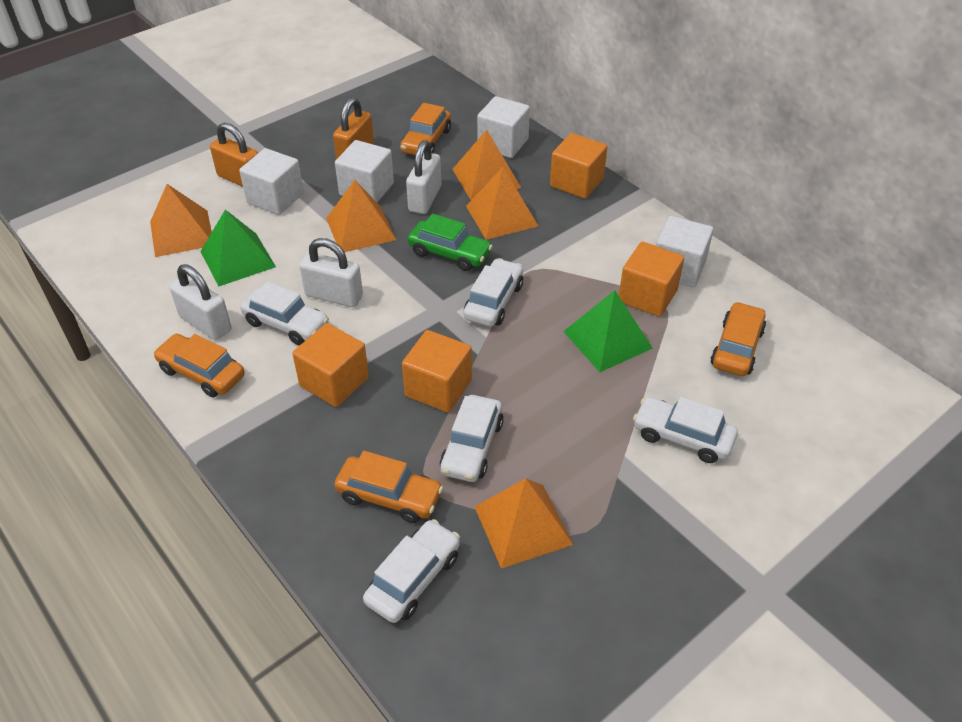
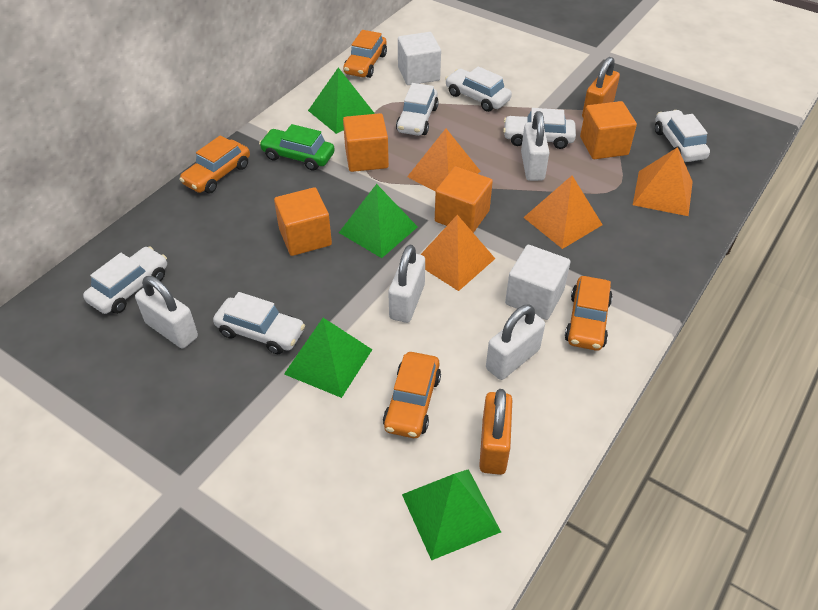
green pyramid: [200,210,276,286] [563,290,653,372] = 2 -> [284,318,373,398] [308,67,375,134] [339,184,418,258] [402,469,501,561] = 4
orange pyramid: [150,184,212,257] [326,180,396,252] [452,130,521,200] [466,167,539,240] [474,478,573,569] = 5 -> [407,129,480,192] [420,215,495,291] [523,176,603,249] [633,147,693,216] = 4
white car: [240,281,329,345] [363,519,460,623] [440,395,504,482] [464,258,523,327] [633,397,738,463] = 5 -> [83,246,167,314] [213,292,305,354] [396,83,439,136] [445,66,512,112] [503,108,576,149] [655,110,710,162] = 6
white cube: [239,148,304,215] [335,140,394,202] [477,96,530,158] [656,216,713,287] = 4 -> [398,32,441,85] [505,245,571,320] = 2
white padlock: [170,264,231,340] [300,238,363,307] [406,140,441,214] = 3 -> [135,276,198,348] [388,245,425,323] [486,304,545,380] [521,111,549,181] = 4

